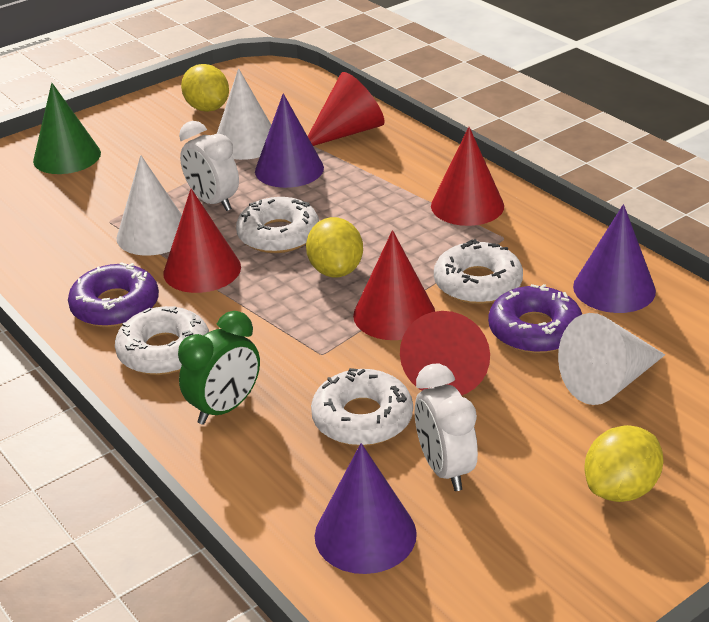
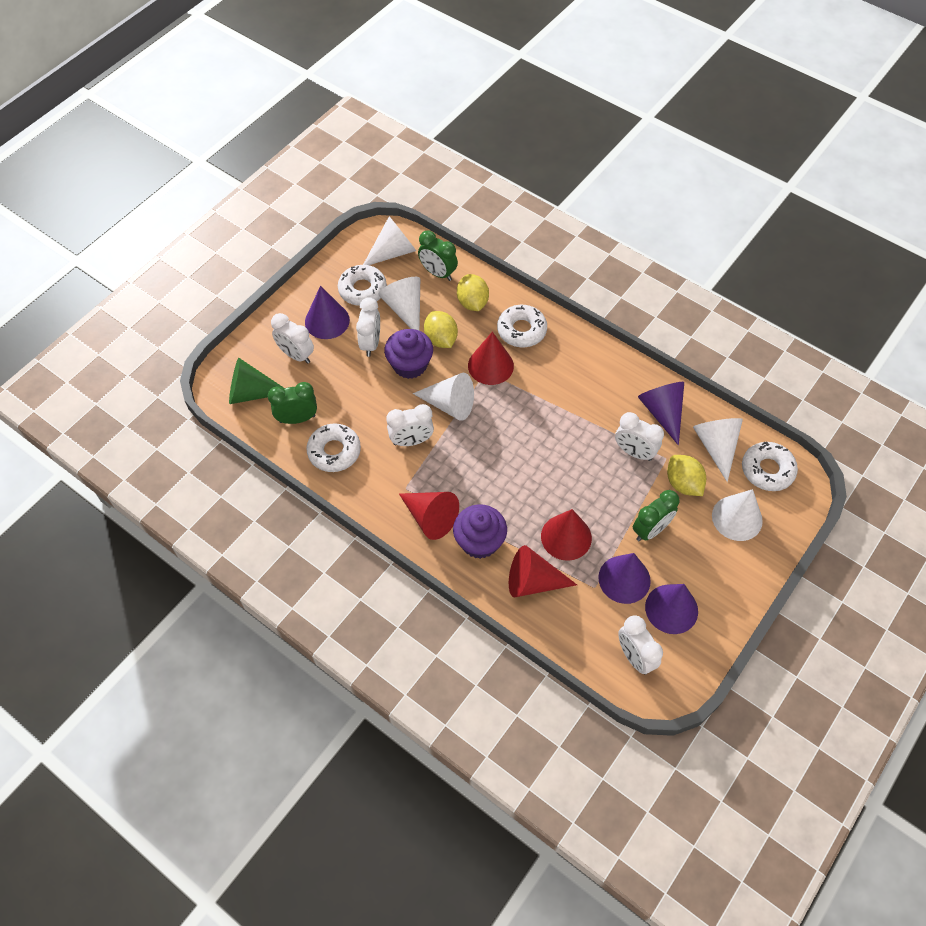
green clock: [178,311,260,425] = 1 -> [268,382,317,424] [418,231,458,281] [633,490,679,541] = 3
purple cone: [255,93,324,188] [315,443,417,574] [573,204,656,313] = 3 -> [305,286,350,339] [598,553,651,604] [638,382,684,445] [645,584,698,634] = 4
purple cupcake: none = 0 -> [384,329,433,379] [453,504,507,559] = 2
purple donut: [68,262,159,327] [488,284,582,353] = 2 -> none = 0
red cone: [163,189,241,293] [308,72,385,146] [353,230,435,340] [400,311,490,395] [431,127,504,226] = 5 -> [399,492,459,540] [468,332,514,385] [509,545,577,598] [541,509,592,561] = 4
white clock: [179,121,239,211] [415,363,478,491] = 2 -> [271,313,314,364] [356,297,380,357] [386,404,434,446] [615,412,664,461] [618,615,663,675] = 5
white cone: [116,155,182,256] [217,68,271,160] [558,313,665,405] = 3 -> [363,216,416,265] [378,277,420,331] [413,373,474,421] [693,418,743,482] [712,489,763,541] = 5

